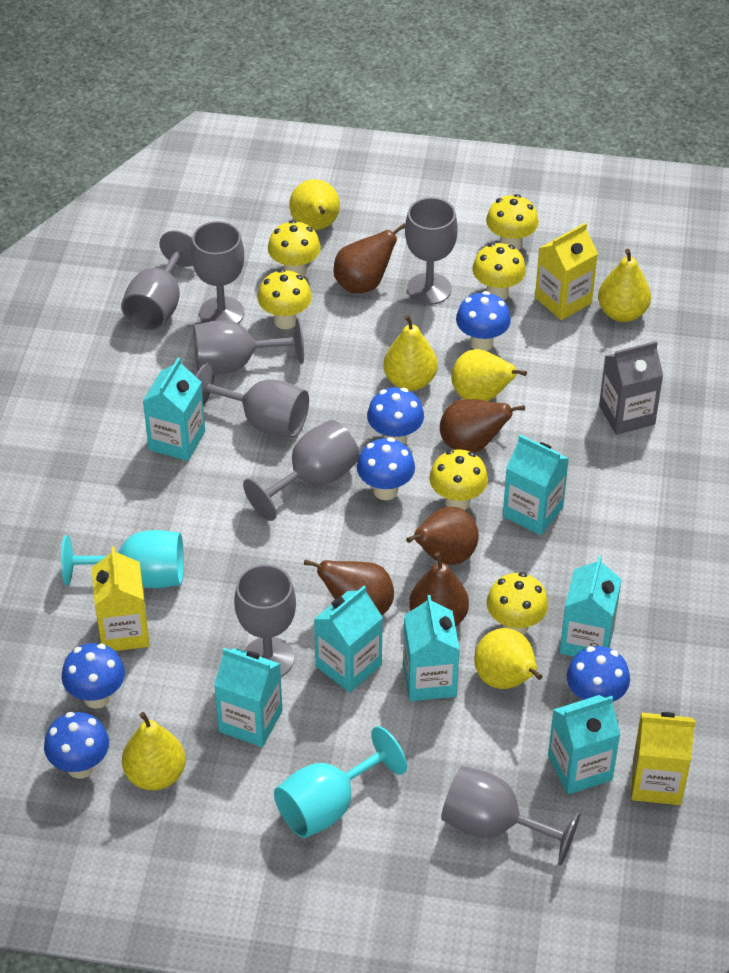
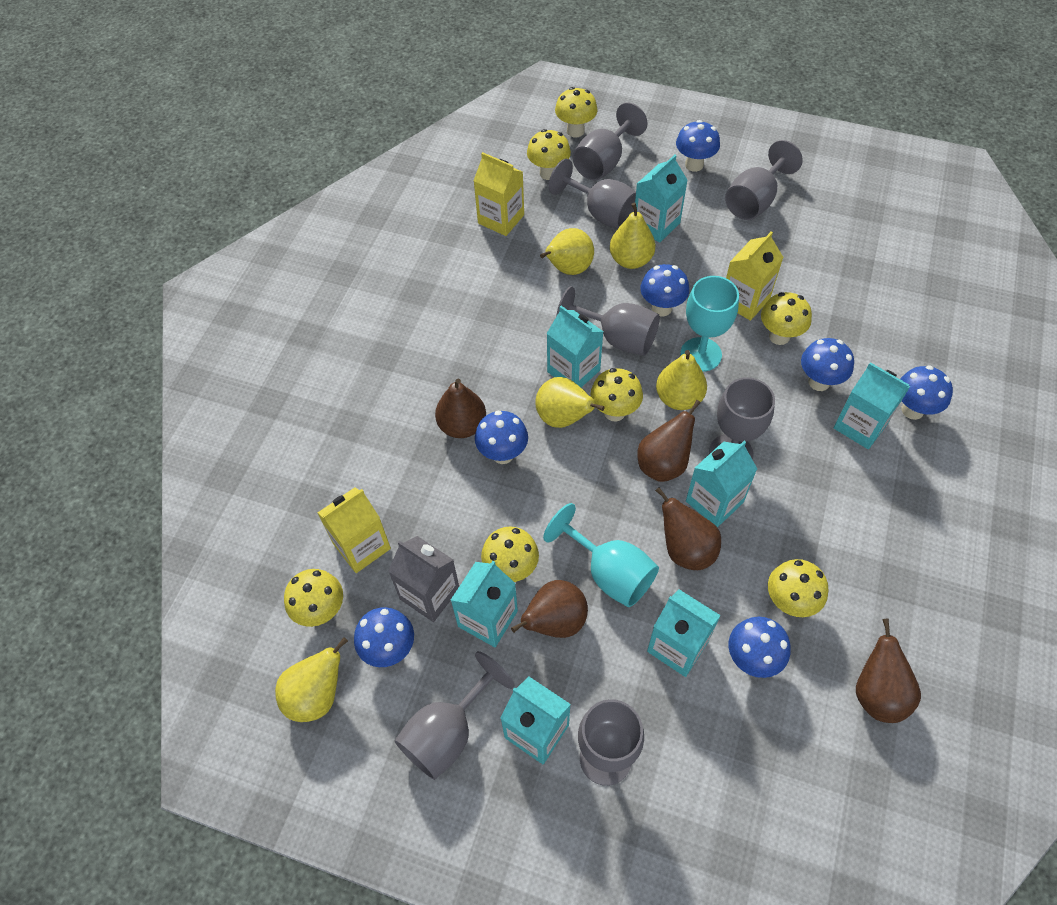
blue mushroom: [44,712,109,779] [62,643,125,709] [357,437,415,500] [367,387,424,445] [456,291,511,351] [567,646,630,701] = 6 -> [354,607,414,667] [475,411,528,464] [640,264,689,316] [676,120,720,172] [729,617,791,678] [801,338,854,391] [900,365,953,420] = 7
grey goblet: [121,231,193,331] [191,221,244,324] [194,318,304,374] [196,363,309,438] [234,564,296,677] [243,420,360,521] [405,197,458,305] [441,766,580,866] = 8 -> [395,651,515,780] [549,159,636,229] [556,286,660,356] [573,102,648,181] [578,699,644,786] [709,377,775,460] [725,140,803,220] = 7
yellow mushroom: [257,269,312,329] [268,220,321,277] [429,449,488,510] [472,243,526,301] [486,194,539,251] [487,572,548,635] = 6 -> [284,569,343,627] [481,527,539,582] [527,129,571,180] [555,87,597,137] [591,368,643,421] [761,292,812,345] [768,559,829,617] = 7
yellow pear: [122,712,186,790] [289,179,340,230] [383,315,438,391] [451,349,527,401] [474,628,543,689] [598,249,651,322] = 6 -> [275,637,348,722] [535,377,605,428] [540,228,594,275] [610,203,655,269] [656,350,707,410] = 5

